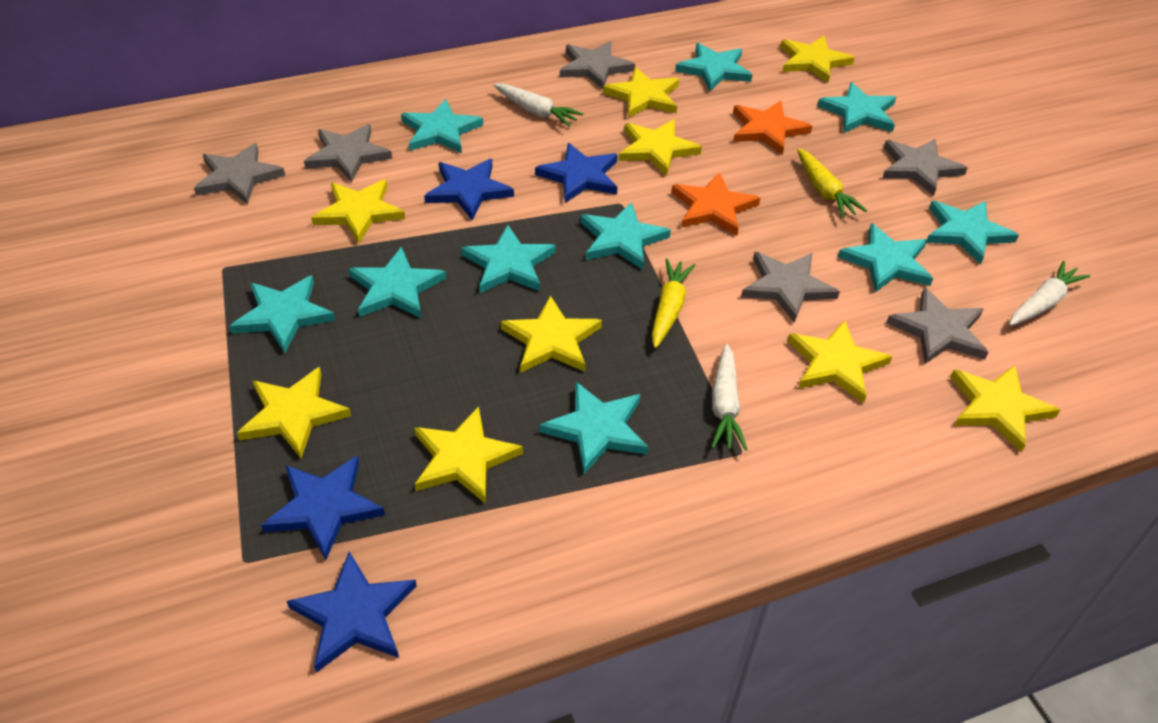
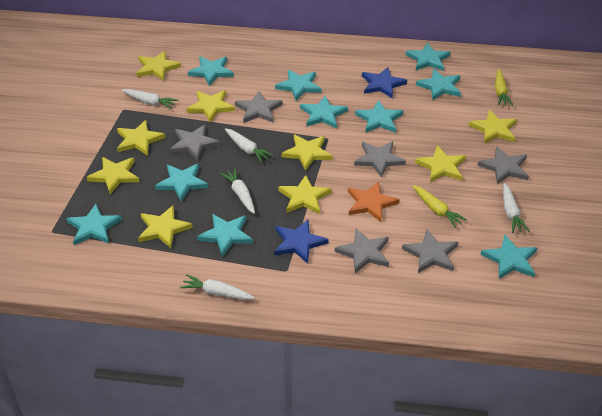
blue star: [261,456,385,560] [287,552,417,673] [424,159,514,220] [535,143,618,203] = 4 -> [274,220,329,264] [362,67,407,98] = 2
orange star: [672,172,760,236] [733,100,812,155] = 2 -> [348,181,400,222] = 1
white carrot: [493,84,584,127] [712,344,748,451] [1009,261,1090,326] = 3 -> [121,89,178,109] [180,274,255,300] [220,168,255,214] [225,128,273,163] [503,183,529,233] = 5

